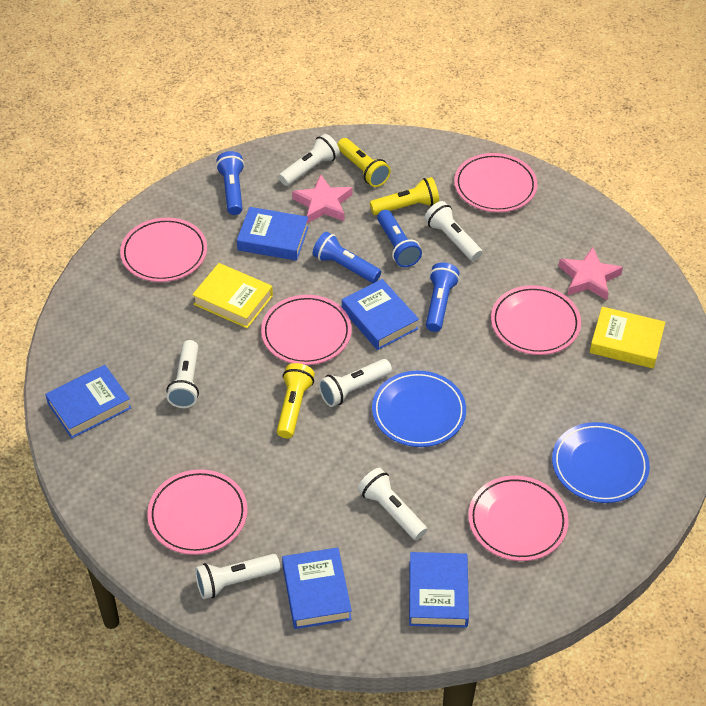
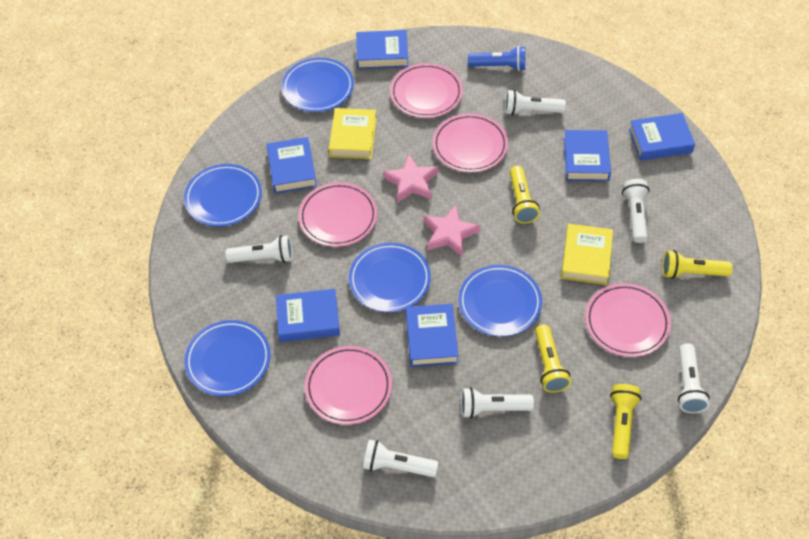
blue book: [45,365,131,439] [237,207,308,261] [282,547,352,629] [342,279,419,350] [409,552,469,628] = 5 -> [267,137,317,194] [276,289,340,342] [356,30,408,69] [406,304,459,367] [563,130,611,181] [629,113,695,161] = 6
blue flashlight: [216,151,245,215] [313,232,381,283] [377,210,422,267] [426,262,460,332] = 4 -> [468,46,526,71] = 1
blue plate: [372,371,466,447] [552,422,650,503] = 2 -> [184,164,262,227] [184,320,271,396] [282,58,354,112] [349,243,431,312] [459,265,542,336] = 5
pink plate: [120,218,207,282] [147,469,247,555] [261,295,352,365] [454,153,537,212] [468,476,569,561] [491,285,581,355] = 6 -> [299,182,377,247] [305,346,392,425] [390,63,463,118] [433,113,508,172] [585,283,671,357] = 5
yellow flashlight: [277,363,315,438] [337,138,391,187] [370,177,439,215] = 3 -> [510,166,540,224] [535,325,571,393] [610,384,641,459] [662,250,733,279] = 4

